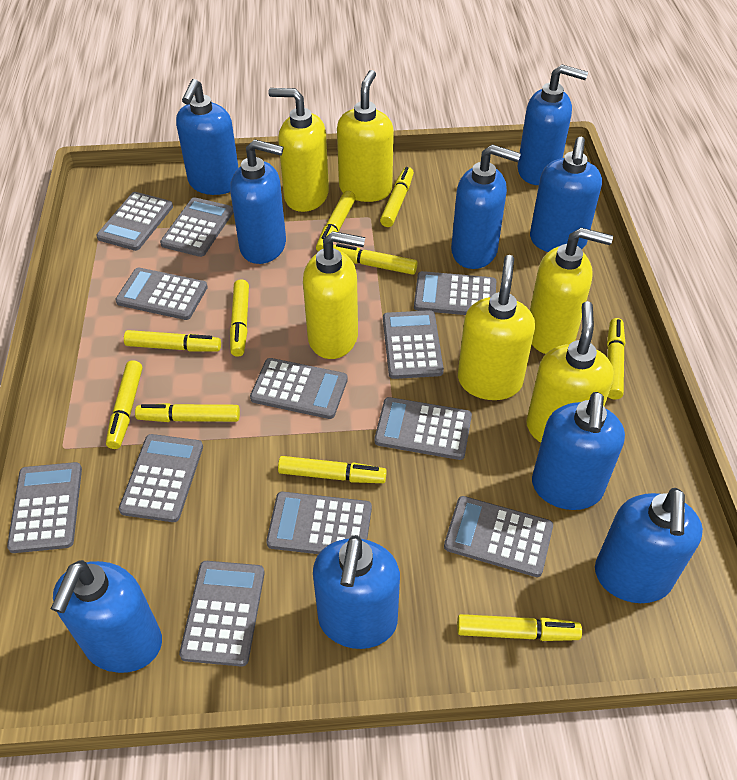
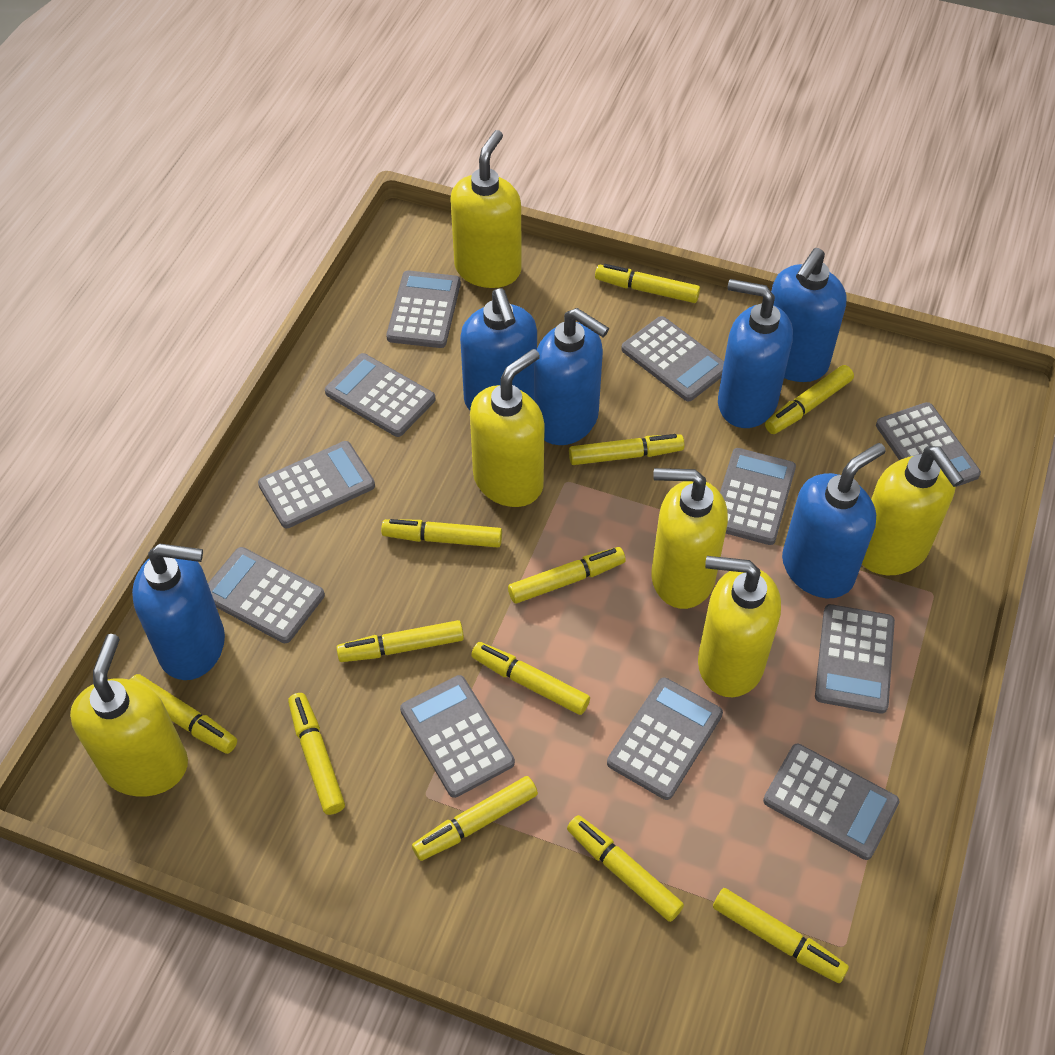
blue soap dispenser: [51,560,162,673] [176,79,239,195] [230,139,286,264] [313,535,400,649] [451,144,521,269] [518,65,588,185] [530,137,602,252] [532,392,625,510] [595,488,703,603] = 9 -> [132,544,225,680] [460,289,537,410] [534,308,609,445] [718,279,793,428] [771,248,846,382] [782,443,886,598] = 6
grey calculator: [7,462,82,553] [96,192,173,251] [115,268,208,320] [119,434,203,522] [160,197,234,257] [179,561,265,667] [250,358,348,419] [266,492,372,554] [375,397,472,460] [383,310,444,379] [414,271,496,315] [444,496,553,577] = 12 -> [208,547,325,643] [258,441,375,528] [325,353,435,437] [386,270,461,348] [400,675,515,798] [607,677,723,800] [621,316,724,402] [720,448,796,545] [763,744,900,860] [815,604,895,714] [876,402,981,487] = 11
yellow marker: [106,360,142,449] [124,330,221,352] [135,403,240,422] [230,279,249,357] [278,456,387,483] [316,191,356,251] [333,243,417,275] [380,167,414,227] [457,614,582,641] [607,318,625,399] = 10 -> [130,674,237,754] [288,693,345,815] [336,620,464,662] [381,519,502,547] [412,776,538,861] [471,642,590,715] [508,547,626,603] [567,815,684,922] [569,434,685,465] [595,264,700,303] [713,888,849,983] [765,365,854,434] = 12

